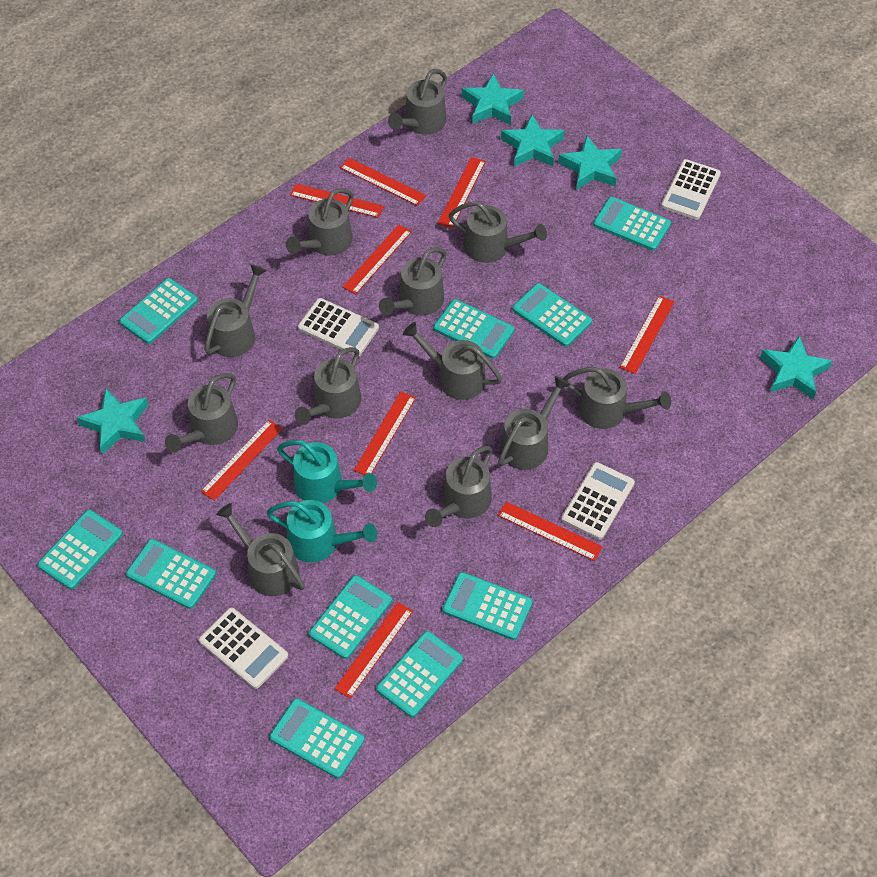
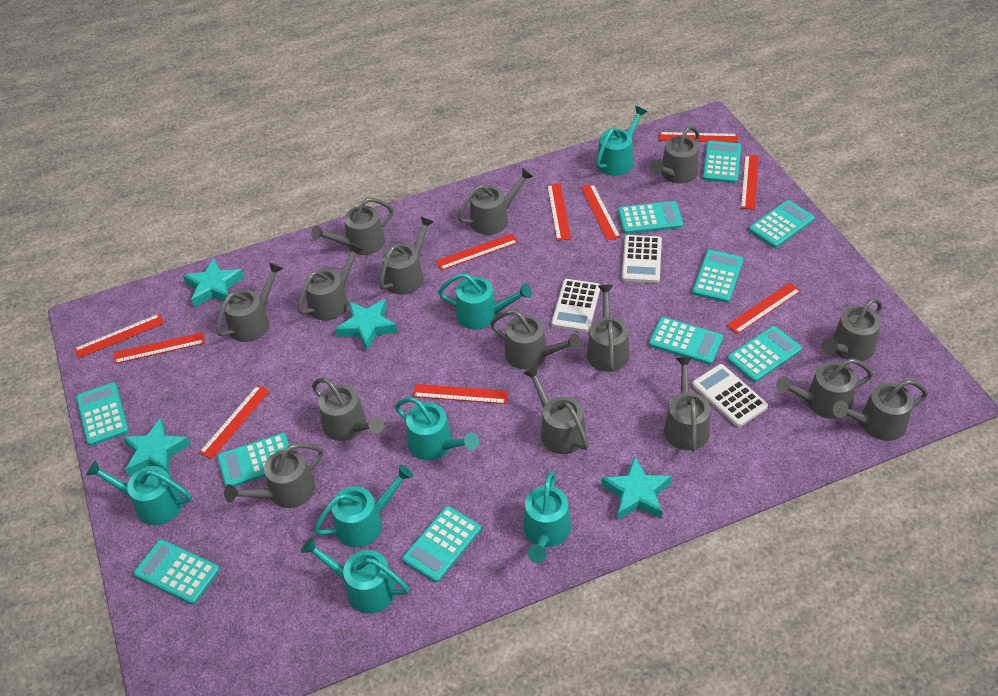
grey watering can: [165,373,238,452] [204,264,267,357] [216,503,305,596] [286,188,354,256] [294,347,361,425] [379,248,446,316] [388,69,447,135] [403,322,502,400] [425,446,493,527] [449,201,547,263] [498,376,571,470] [563,367,671,429] = 12 -> [216,262,283,342] [224,443,323,508] [297,243,363,321] [311,198,394,255] [312,378,384,441] [379,217,434,295] [458,168,534,235] [490,310,581,369] [524,366,589,454] [587,285,629,372] [650,125,700,184] [664,357,711,451] [776,358,873,419] [821,298,882,361] [833,379,928,441] = 15
red ruler: [201,420,282,501] [290,183,384,218] [334,602,413,699] [340,158,426,206] [343,224,412,295] [354,391,416,475] [437,157,486,228] [498,502,602,561] [620,296,674,374] = 9 -> [74,314,164,359] [114,332,205,364] [199,385,270,459] [413,384,508,404] [436,234,518,270] [547,184,571,241] [581,184,621,241] [659,132,738,143] [727,283,801,334] [741,155,759,210] = 10
turquoise star: [77,388,148,455] [462,73,524,125] [501,114,564,167] [558,135,622,190] [760,336,832,400] = 5 -> [123,418,191,477] [183,258,244,307] [335,299,398,351] [601,456,672,520] = 4
turquoise watering can: [267,500,377,562] [277,440,377,503] = 2 -> [86,460,191,525] [301,537,409,613] [314,465,413,547] [395,397,479,460] [438,273,532,329] [523,471,571,563] [596,106,647,176] = 7
white calculator: [199,608,288,689] [298,298,379,356] [561,462,635,540] [661,159,721,220] = 4 -> [551,279,600,332] [622,235,662,283] [692,364,768,427] = 3

